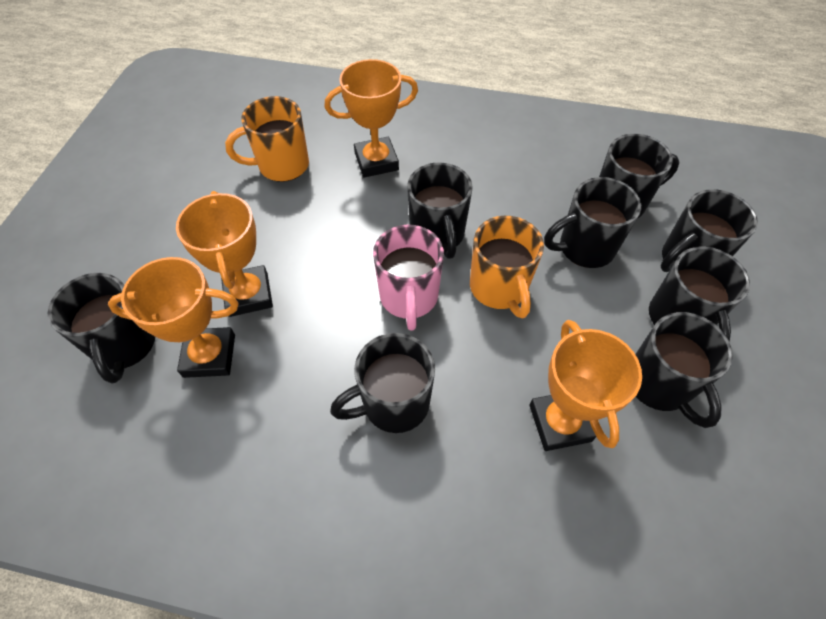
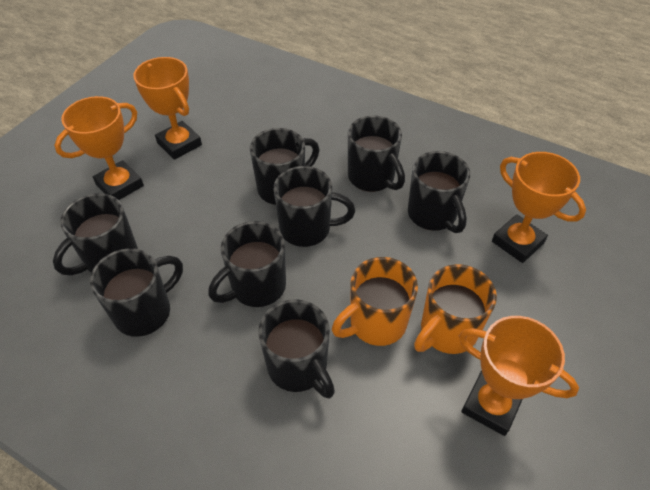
pink mug: [373,225,444,331] = 1 -> none = 0

